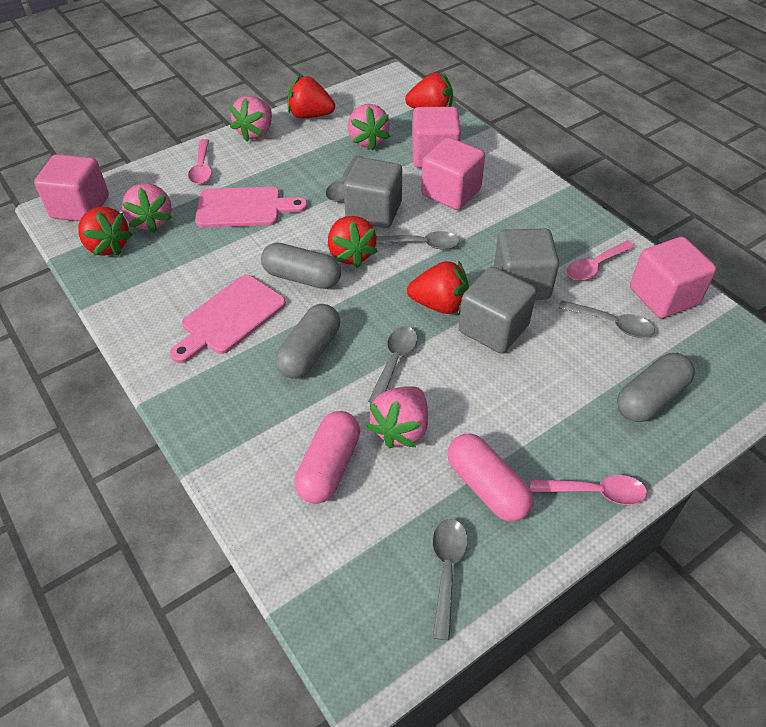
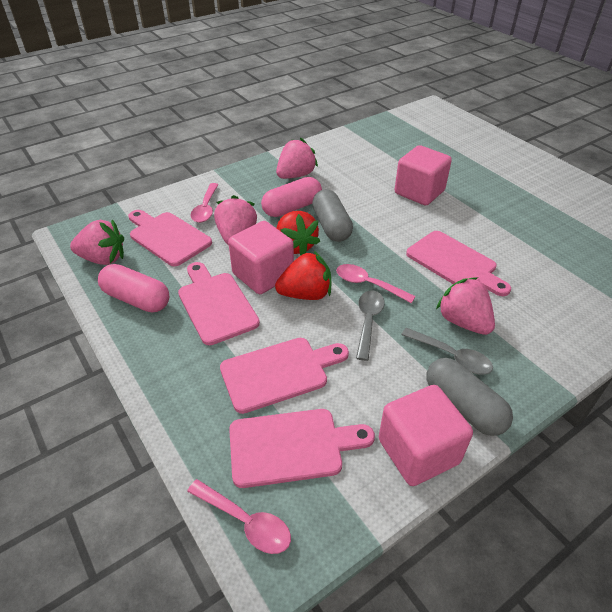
grey capsule: [261,242,341,289] [275,304,340,378] [617,353,695,422] = 3 -> [312,189,353,242] [426,358,513,436] = 2
grey cube: [344,157,402,228] [459,267,537,354] [494,228,559,300] = 3 -> none = 0
grey spoon: [326,155,362,202] [368,326,417,404] [376,231,460,249] [432,519,468,641] [558,300,655,338] = 5 -> [356,290,384,361] [401,327,493,374] = 2
pink cube: [34,154,109,221] [412,107,461,168] [421,137,485,210] [630,237,716,318] = 4 -> [228,221,294,294] [379,385,473,486] [395,145,452,205] = 3
pink cutting board: [170,275,286,363] [195,187,308,228] = 2 -> [129,210,212,266] [178,262,260,345] [220,338,349,414] [229,409,375,488] [406,231,511,296] = 5
red strawberry: [78,207,133,256] [288,76,335,118] [328,216,378,268] [405,73,453,109] [407,260,469,314] = 5 -> [275,251,331,300] [276,211,320,255] = 2

